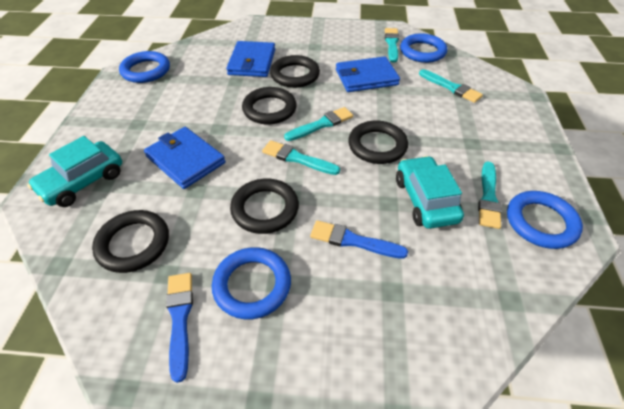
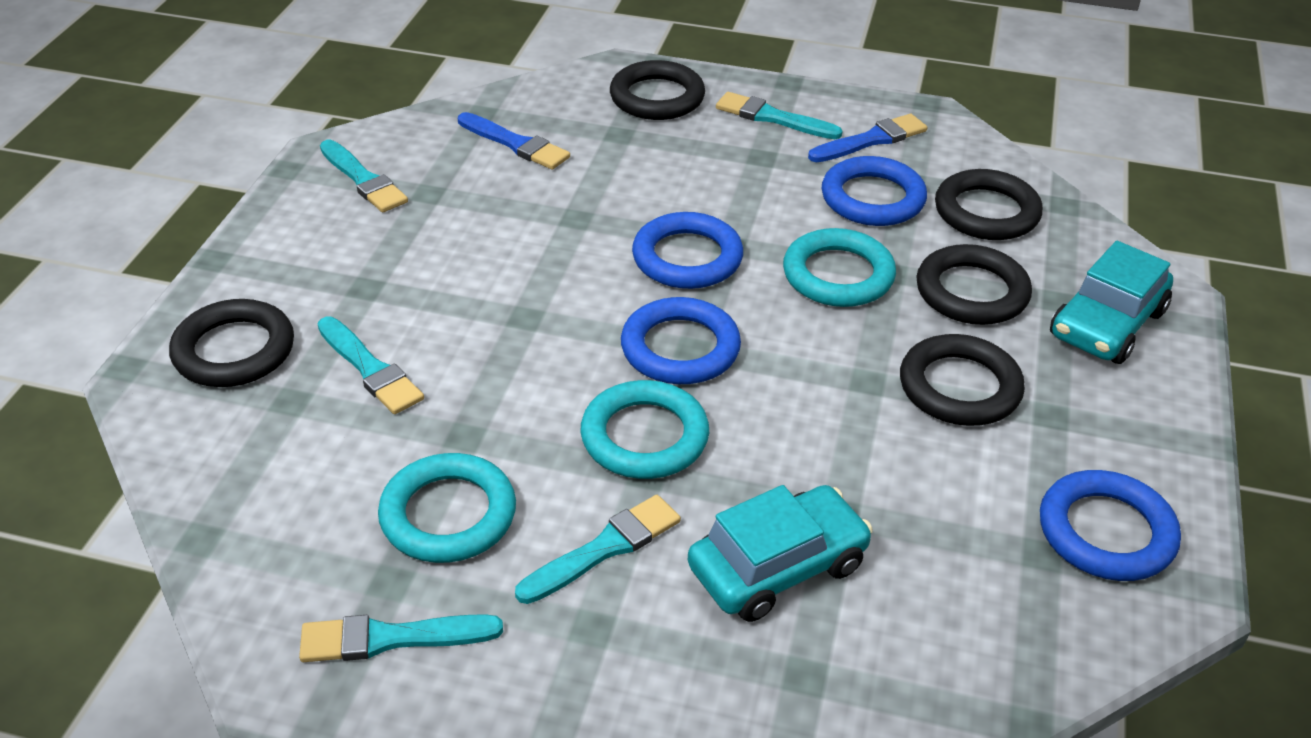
blue wallet: [144,127,225,189] [226,41,275,77] [336,56,400,92] = 3 -> none = 0
turquoise ring: none = 0 -> [378,453,516,563] [580,380,709,479] [783,228,896,307] = 3

